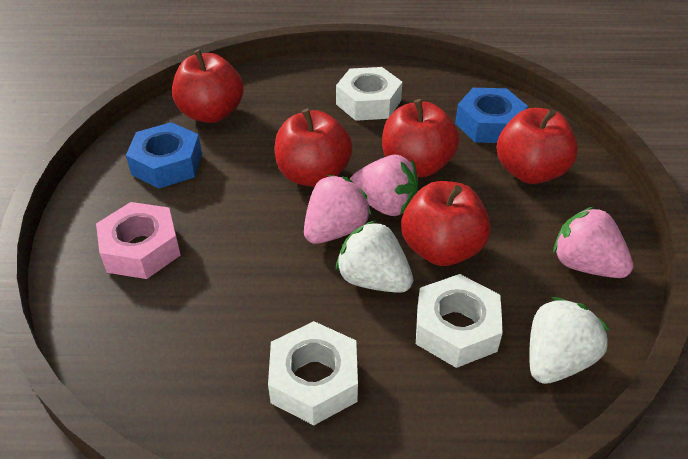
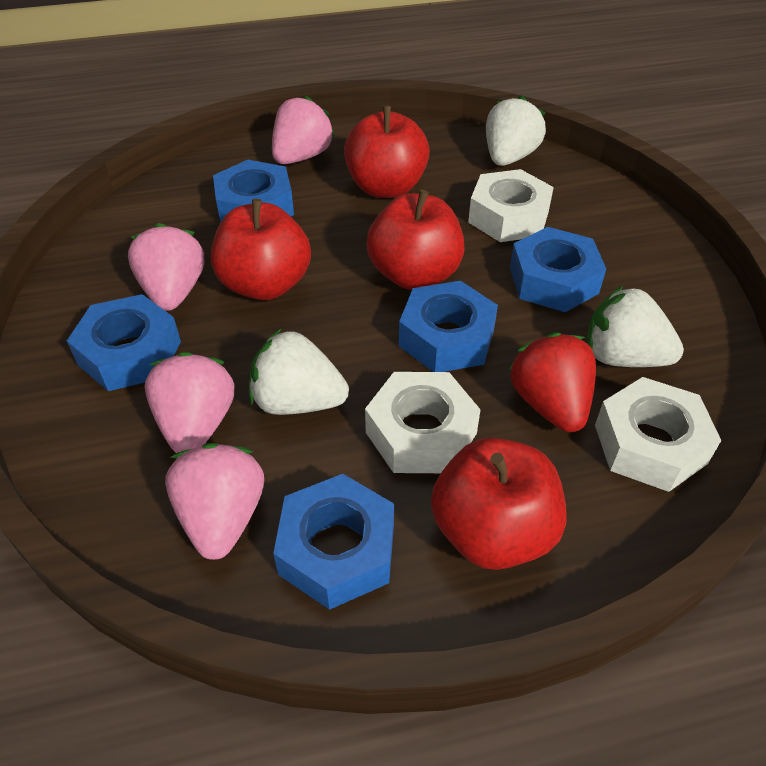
blue nut: [126,122,202,189] [455,88,528,143] = 2 -> [67,294,181,391] [213,160,294,223] [273,474,394,610] [399,281,498,372] [510,227,606,312] = 5
pink nut: [96,202,181,279] = 1 -> none = 0
pink strawberry: [304,175,371,244] [350,155,419,216] [553,206,633,278] = 3 -> [128,223,204,311] [145,352,234,453] [165,443,264,560] [272,95,335,164] = 4
red apple: [172,49,244,123] [275,109,353,187] [382,99,459,177] [401,181,490,266] [497,108,578,184] = 5 -> [211,199,311,300] [344,106,430,198] [366,190,465,290] [431,437,567,570] = 4
red strawberry: none = 0 -> [509,332,596,432] = 1
white strawberry: [336,220,413,293] [529,297,610,384] = 2 -> [249,329,349,415] [486,95,546,166] [587,286,684,367] = 3

